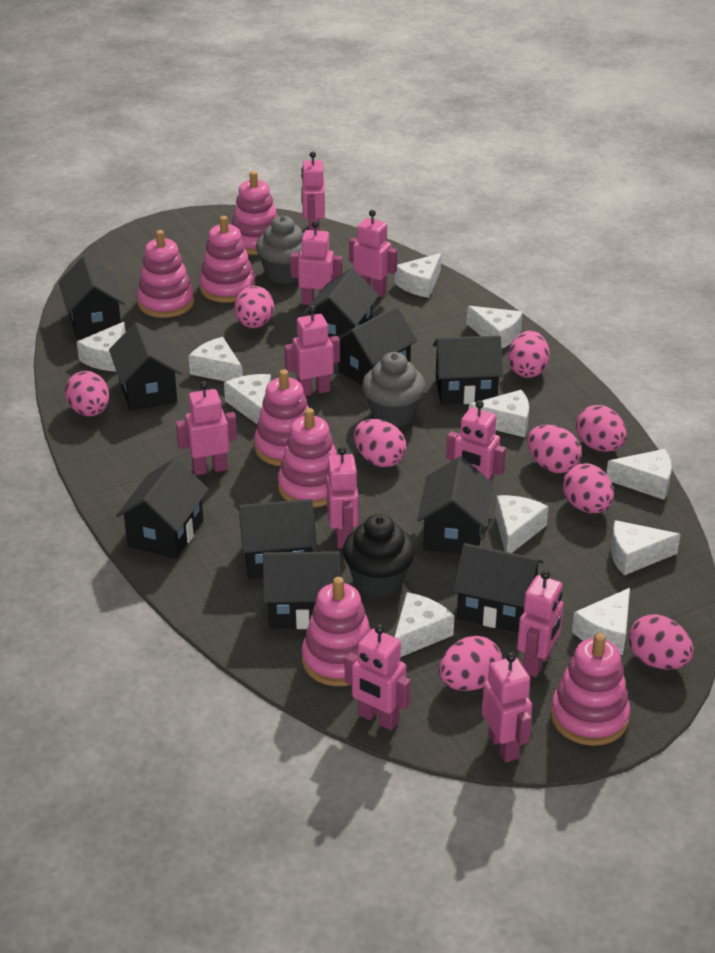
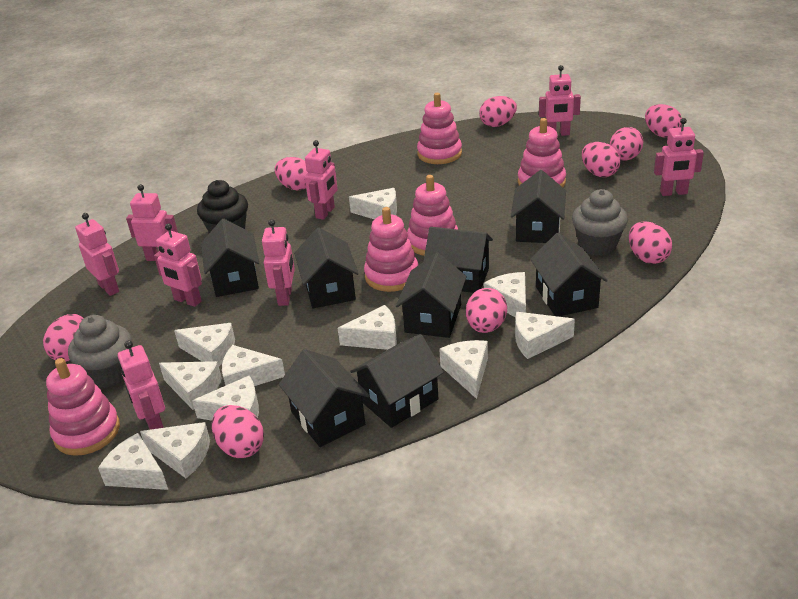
black house: [59,256,125,339] [109,322,181,411] [116,458,209,559] [238,499,317,579] [263,551,340,629] [303,268,379,339] [338,307,417,385] [417,456,493,554] [433,335,503,404] [453,543,544,632] = 10 -> [201,218,259,297] [279,349,369,447] [294,228,359,308] [350,334,444,428] [396,252,467,338] [423,227,493,293] [511,170,566,243] [530,233,608,317] = 8
pink robot: [176,381,237,475] [284,306,340,396] [290,221,342,305] [301,151,325,231] [326,447,359,548] [345,624,411,730] [349,210,397,297] [446,400,506,483] [482,652,532,763] [517,570,564,677] = 10 -> [75,213,119,296] [118,340,165,430] [126,184,178,261] [154,223,202,307] [262,219,295,306] [305,140,338,220] [539,65,581,136] [654,118,704,196] = 8
pink stacking toy: [137,230,194,318] [199,216,255,303] [232,171,278,255] [254,369,309,466] [278,408,337,508] [301,577,371,686] [551,633,630,746] = 7 -> [46,358,120,456] [364,207,419,292] [407,175,458,256] [417,93,462,164] [518,118,566,187] = 5

